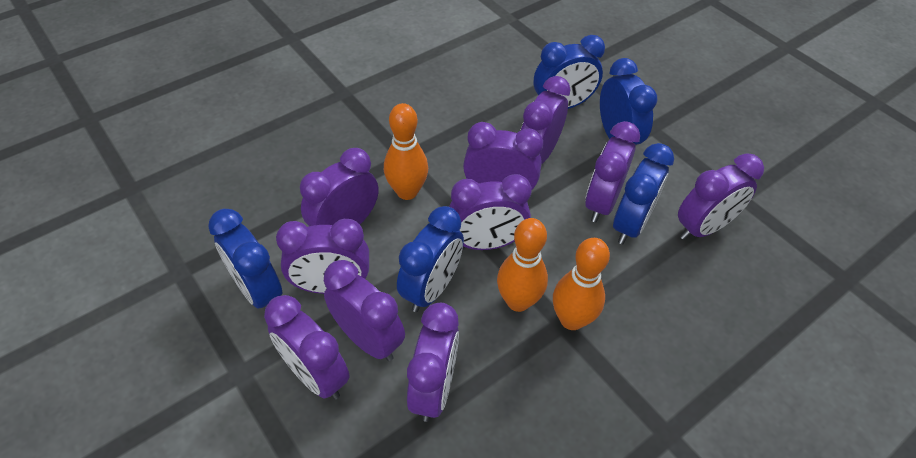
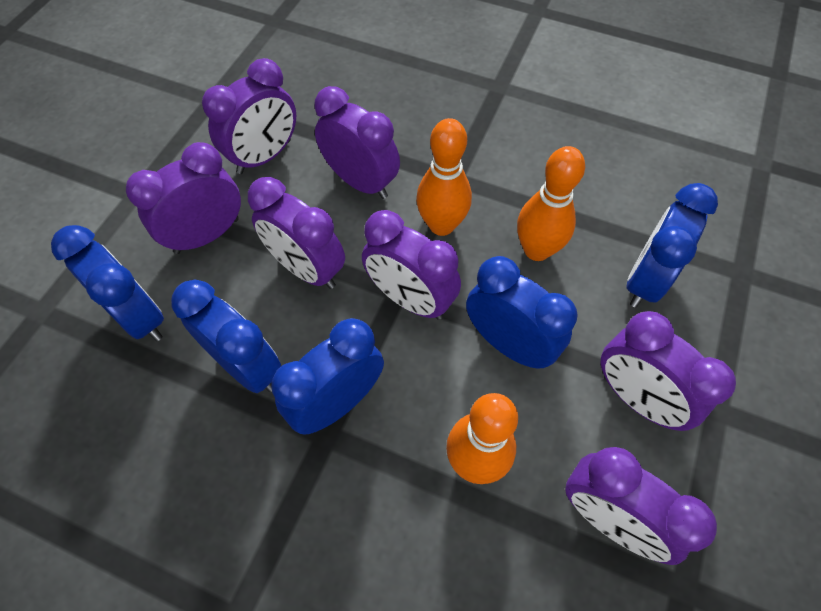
purple clock: [264,295,350,399] [276,219,369,294] [300,148,379,226] [324,260,405,361] [407,303,459,422] [449,174,532,250] [463,122,543,189] [520,76,570,165] [585,121,640,223] [678,153,764,240] = 10 -> [126,142,241,254] [202,58,296,174] [248,177,345,289] [314,86,400,199] [362,210,461,320] [565,447,717,565] [601,311,736,431] = 7

